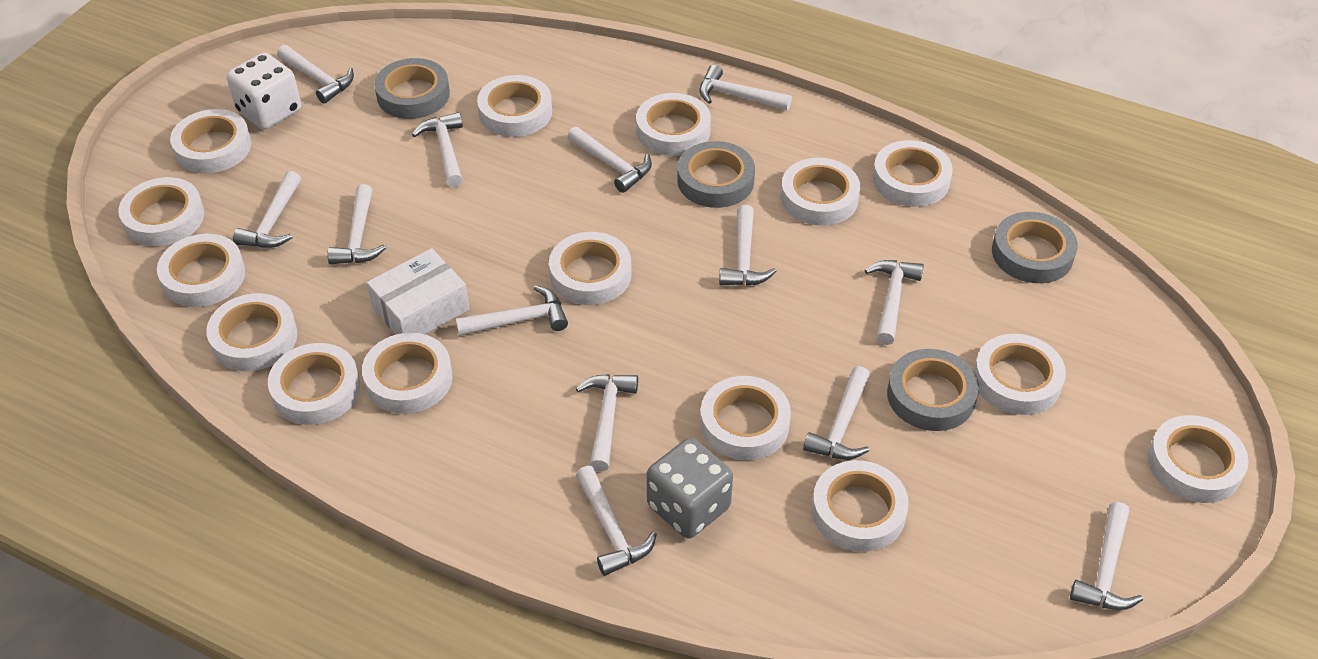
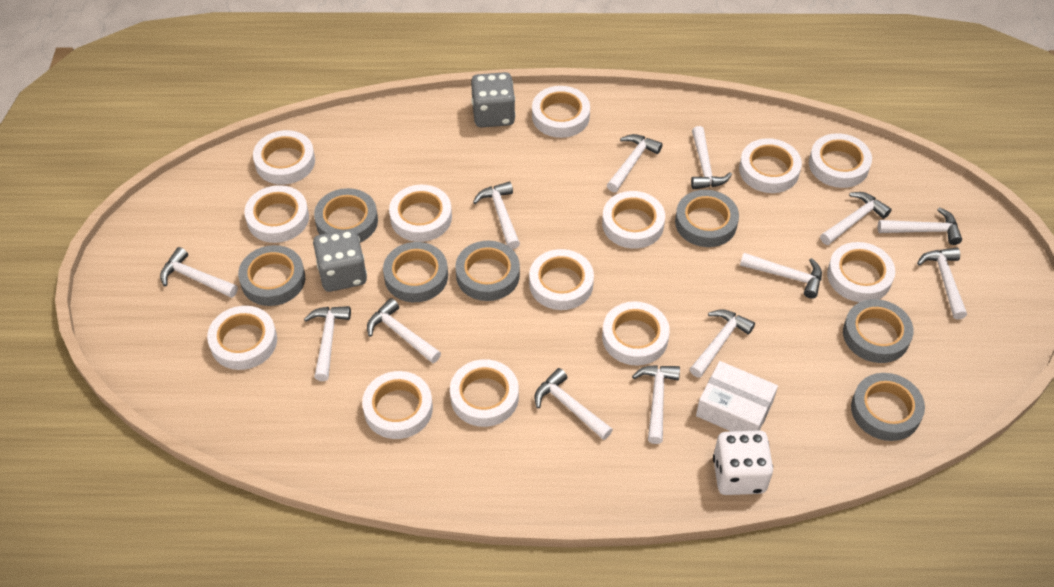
grey dice: [647,438,733,538] = 1 -> [313,229,367,292] [471,72,515,127] = 2
grey tape: [374,58,450,119] [677,141,755,208] [887,349,979,431] [992,212,1078,283] = 4 -> [238,245,305,306] [314,188,378,243] [383,242,448,302] [455,241,520,301] [675,190,739,247] [843,299,914,363] [851,373,925,441] = 7
white tape: [118,177,204,246] [157,234,245,307] [170,109,251,173] [206,293,297,371] [268,343,360,425] [362,333,452,414] [477,75,552,137] [549,232,632,305] [636,93,711,156] [700,376,791,460] [781,158,860,225] [812,460,909,552] [873,140,953,207] [974,334,1066,415] [1148,415,1249,503] = 15 -> [207,306,277,370] [244,185,309,243] [253,130,315,185] [362,371,433,439] [389,185,452,242] [450,359,519,427] [529,249,594,310] [532,86,590,138] [602,191,665,249] [602,301,670,365] [739,138,802,193] [809,133,872,188] [827,242,895,302] = 13

